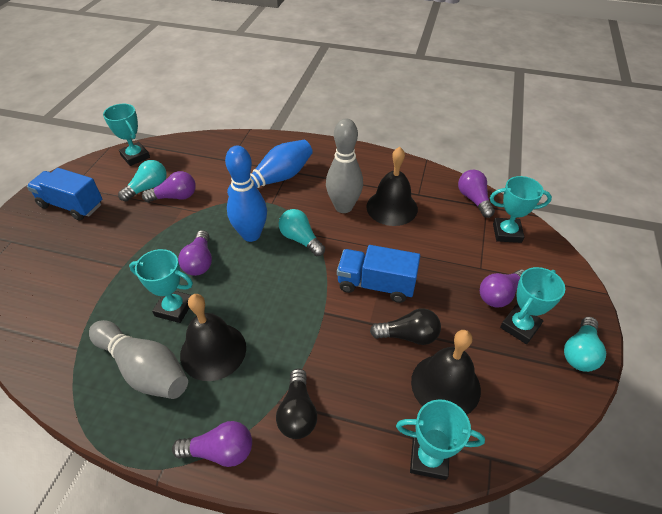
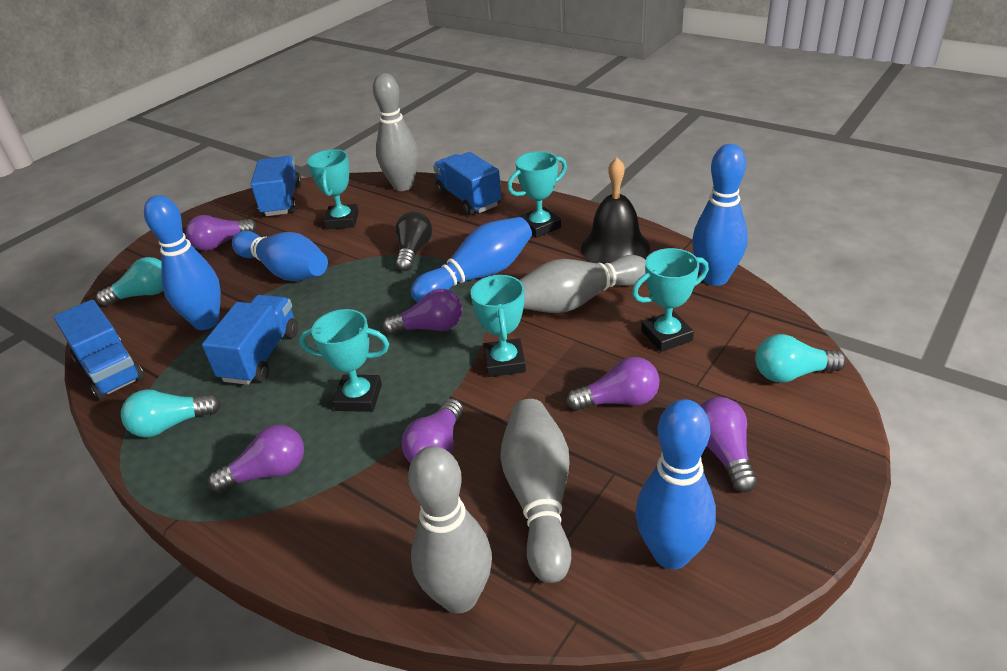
black bell: [180,294,246,381] [366,147,418,226] [411,330,481,415] = 3 -> [581,157,650,264] = 1
black light bulb: [276,369,317,439] [370,308,441,345] = 2 -> [395,211,433,271] = 1
blue bowling pin: [225,146,267,242] [227,140,313,196] = 2 -> [144,195,221,330] [232,231,328,281] [411,217,532,303] [635,399,716,569] [692,144,748,286] = 5
blue truck: [27,168,102,221] [337,245,420,303] = 2 -> [54,300,144,400] [202,295,298,385] [251,156,302,216] [433,152,502,215] = 4
grey bowling pin: [89,320,188,399] [326,118,363,213] = 2 -> [373,73,419,191] [408,446,492,614] [500,399,571,583] [520,255,645,313] = 4
purple light bulb: [142,171,196,202] [172,421,252,467] [178,230,212,276] [458,170,495,218] [480,269,525,307] = 5 -> [186,215,257,251] [208,425,304,493] [383,289,463,335] [401,399,463,463] [566,357,660,411] [700,397,757,493] = 6

